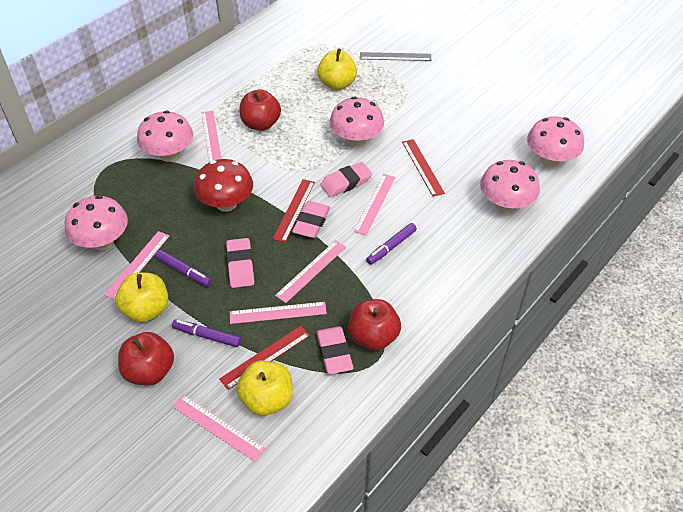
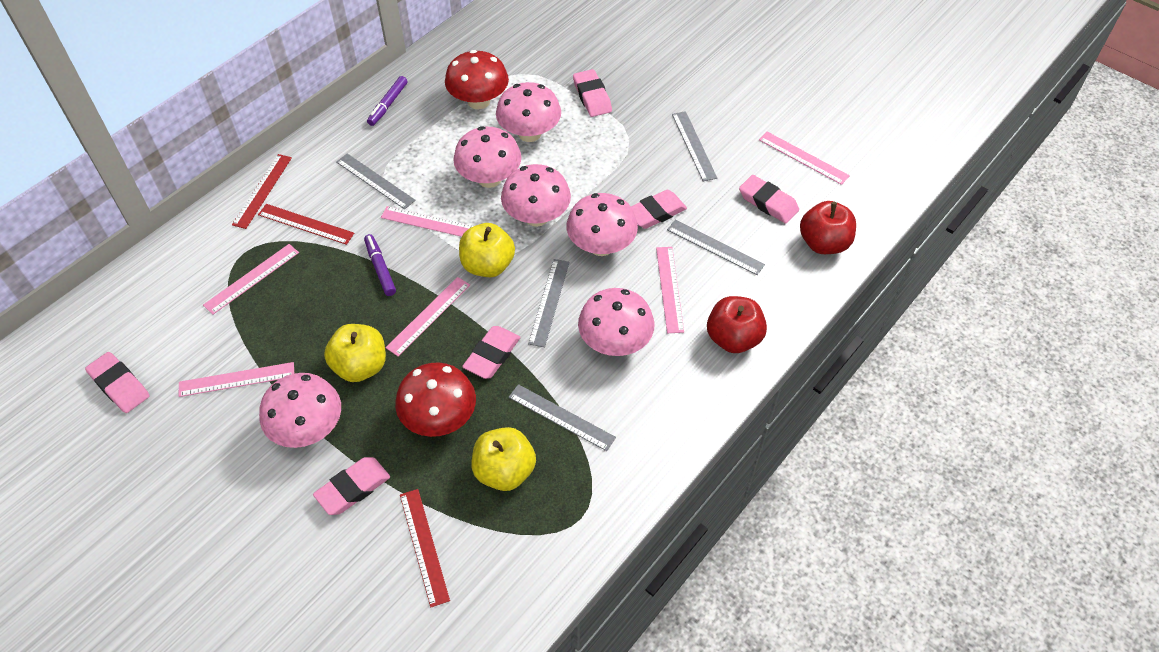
grey ruler: [360,52,431,61] = 1 -> [336,153,416,209] [509,384,616,451] [528,259,570,347] [667,220,765,275] [672,111,717,181] = 5
pink eraser: [226,238,255,288] [292,201,330,238] [316,326,353,374] [320,162,372,197] = 4 -> [85,352,150,413] [313,457,390,515] [462,326,521,379] [573,69,612,117] [631,190,687,229] [739,175,799,224] = 6
pink mushroom: [65,195,128,250] [137,111,193,162] [330,97,384,147] [480,160,540,213] [527,116,584,167] = 5 -> [259,373,341,448] [453,126,521,188] [496,82,561,142] [501,164,571,227] [566,193,638,256] [578,288,655,356] = 6
purple marker: [155,250,212,287] [172,320,241,347] [366,223,417,265] = 3 -> [364,234,396,296] [367,76,408,126] = 2
red apple: [118,332,174,385] [240,89,281,131] [348,299,401,351] = 3 -> [707,296,767,353] [800,201,856,254] = 2
red mushroom: [194,159,253,212] = 1 -> [395,362,476,437] [445,50,509,109] = 2

